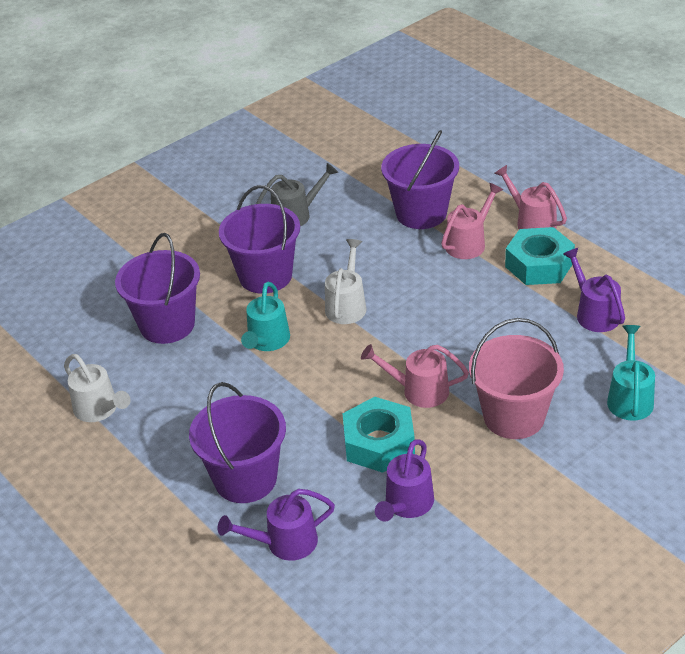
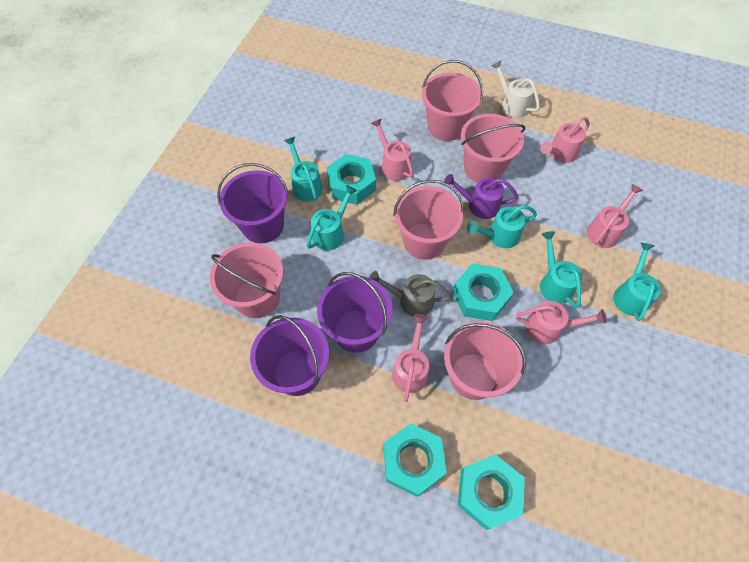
pink bucket: [469,318,564,439] = 1 -> [210,242,283,318] [393,180,464,260] [422,60,483,141] [444,321,526,400] [461,114,525,183] = 5
pink watering can: [361,344,469,408] [441,183,503,259] [494,165,567,229] = 3 -> [371,118,413,181] [392,314,429,402] [516,301,607,344] [540,117,590,163] [587,184,643,248] = 5
purple bucket: [115,233,200,344] [189,382,286,503] [219,185,300,294] [381,130,459,229] = 4 -> [217,163,288,243] [250,315,329,396] [317,272,393,353] = 3
purple watering can: [218,489,335,561] [375,439,434,521] [563,248,625,332] = 3 -> [444,174,519,219] = 1
turquoise nut: [342,397,415,473] [505,227,575,285] = 2 -> [327,154,376,205] [383,423,447,497] [453,263,514,321] [458,454,525,530] = 4
turquoise watering can: [241,282,290,351] [607,325,655,421] = 2 -> [284,137,323,202] [306,185,357,251] [467,205,537,248] [540,231,582,308] [613,242,661,321] = 5
white watering can: [64,354,131,422] [325,239,366,324] = 2 -> [491,60,540,118] = 1

